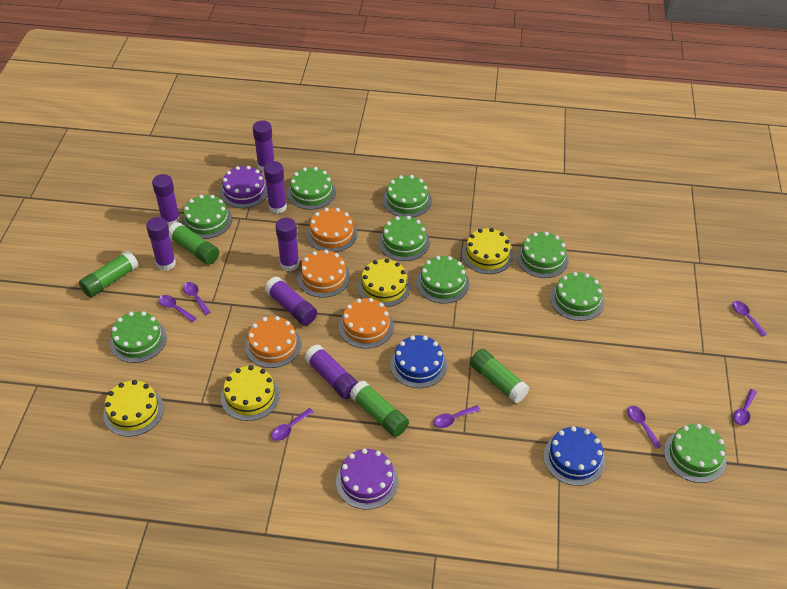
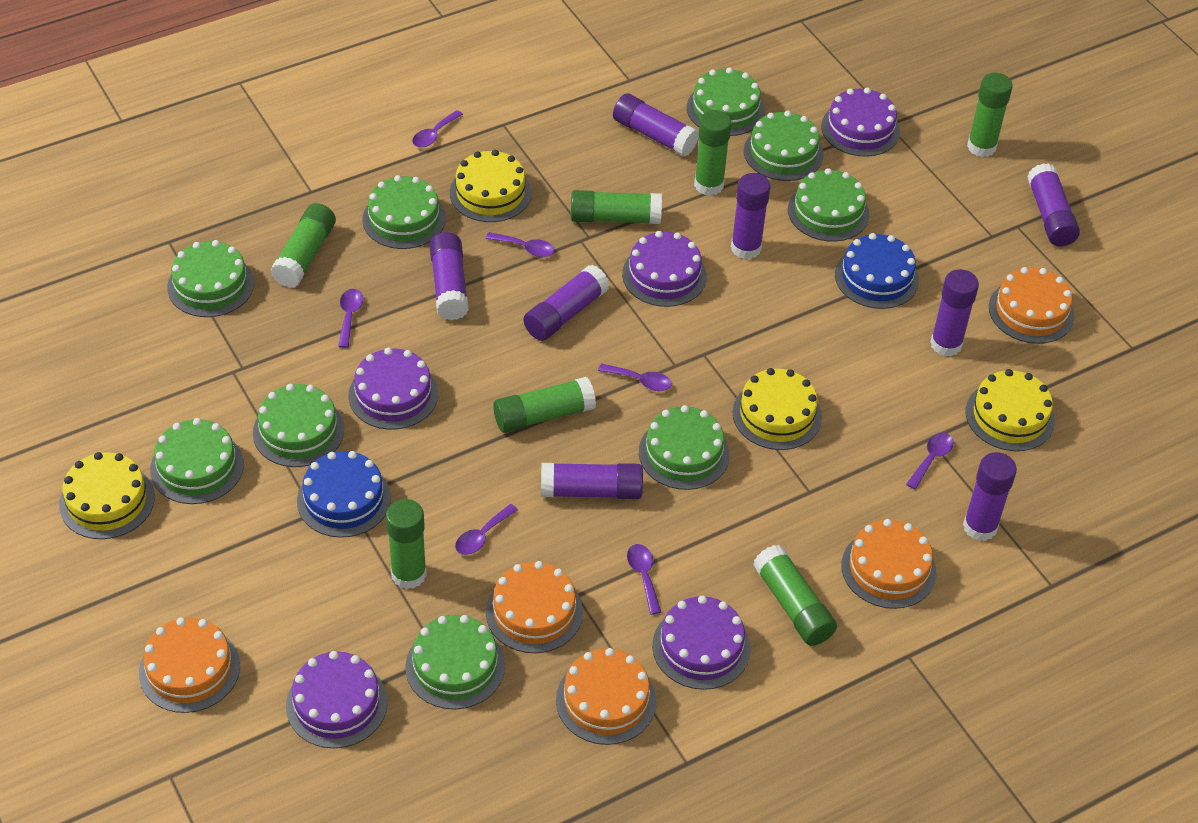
green glue stick: [79,251,138,297] [169,222,219,265] [350,380,409,437] [470,349,530,403] = 4 -> [270,203,336,288] [386,499,427,589] [493,377,596,433] [571,190,662,224] [694,110,731,196] [753,545,837,646] [967,73,1013,157] = 7
orange cake: [245,316,301,368] [297,250,350,298] [306,208,357,252] [339,298,394,349] = 4 -> [139,617,240,713] [486,561,583,653] [556,648,656,745] [841,519,936,609] [989,267,1074,344] = 5
purple cake: [220,166,268,208] [336,448,398,510] = 2 -> [286,651,388,748] [348,348,438,430] [622,231,707,307] [652,595,750,690] [821,88,900,157] = 5
purple glue stick: [146,217,176,271] [152,174,180,227] [253,121,275,172] [264,161,287,214] [265,276,317,325] [276,218,300,271] [305,344,358,399] = 7 -> [429,232,469,320] [523,265,609,341] [541,463,643,499] [613,93,699,157] [731,173,770,259] [930,269,979,356] [963,452,1017,541] [1027,163,1080,246] = 8

